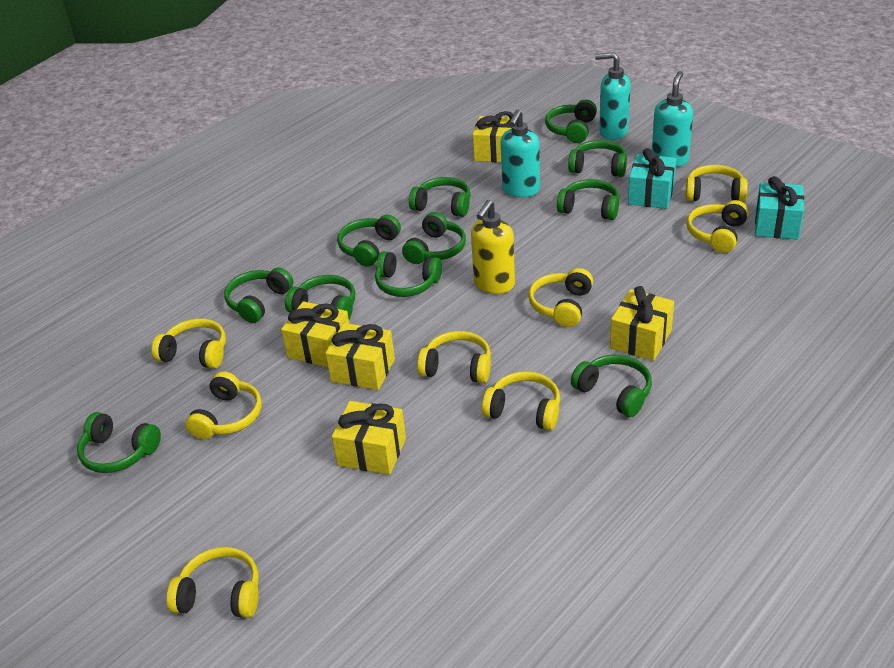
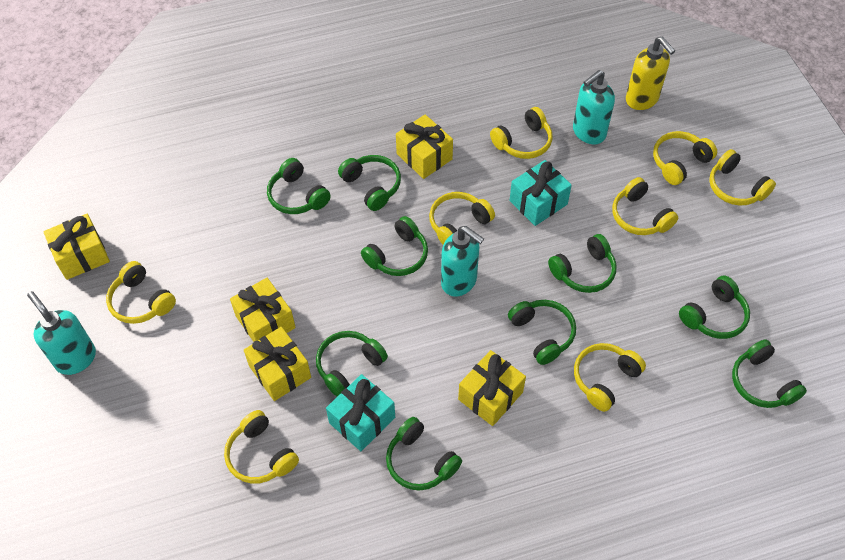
green headphones: [77,412,161,473] [224,267,293,323] [285,275,355,319] [337,215,401,267] [375,251,442,297] [402,212,466,264] [409,177,471,217] [545,100,597,143] [557,179,619,220] [568,140,627,177] [571,355,652,417] = 11 -> [267,158,331,214] [316,331,388,397] [338,155,401,211] [361,216,428,276] [386,417,462,491] [508,300,576,365] [548,234,616,293] [679,275,750,339] [732,339,807,408] = 9

